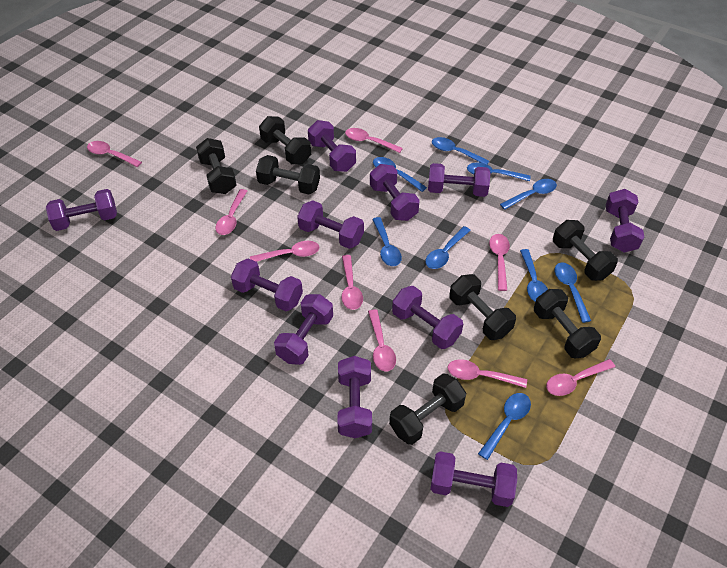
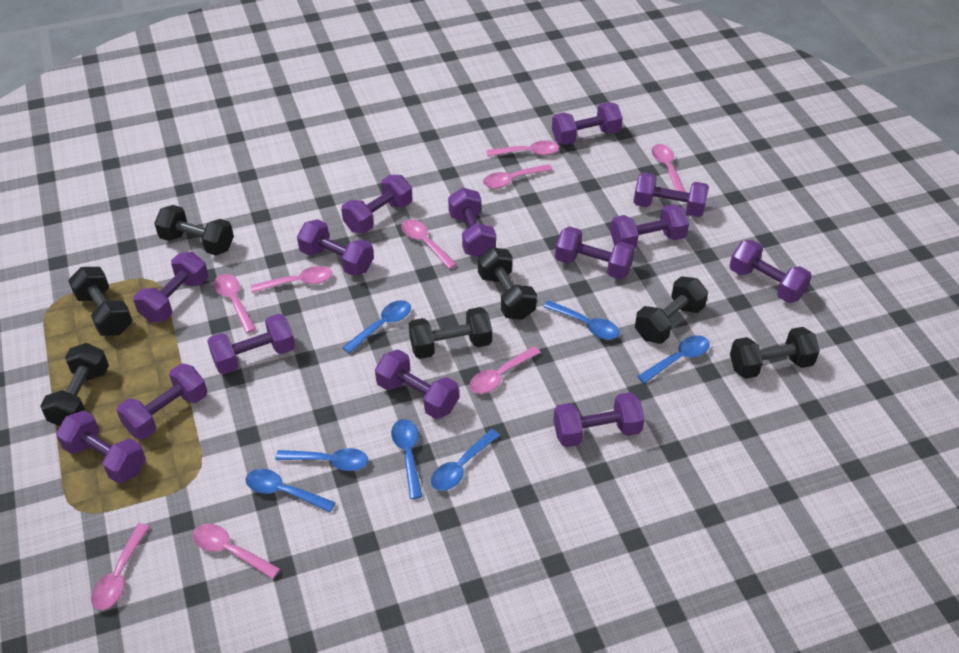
blue spoon: [372,217,402,266] [373,157,427,192] [425,226,471,269] [432,137,489,164] [467,162,531,181] [478,393,531,460] [500,179,557,210] [520,249,548,302] [555,263,591,323] = 9 -> [246,469,336,512] [275,448,368,471] [342,300,411,354] [391,419,422,499] [431,429,500,491] [543,300,620,340] [637,335,710,384] = 7
purple dumbbell: [46,189,117,231] [231,258,303,311] [274,294,333,365] [297,200,364,249] [308,120,356,172] [338,356,372,438] [370,164,420,221] [392,286,463,349] [428,163,490,197] [430,451,517,507] [606,189,644,252] = 11 -> [56,410,146,483] [116,363,207,439] [133,252,208,322] [207,314,295,374] [297,219,374,276] [341,175,413,233] [375,349,459,419] [448,188,496,257] [552,102,623,145] [553,392,645,447] [555,226,635,279] [610,204,689,248] [634,172,709,217] [730,240,812,303] = 14

